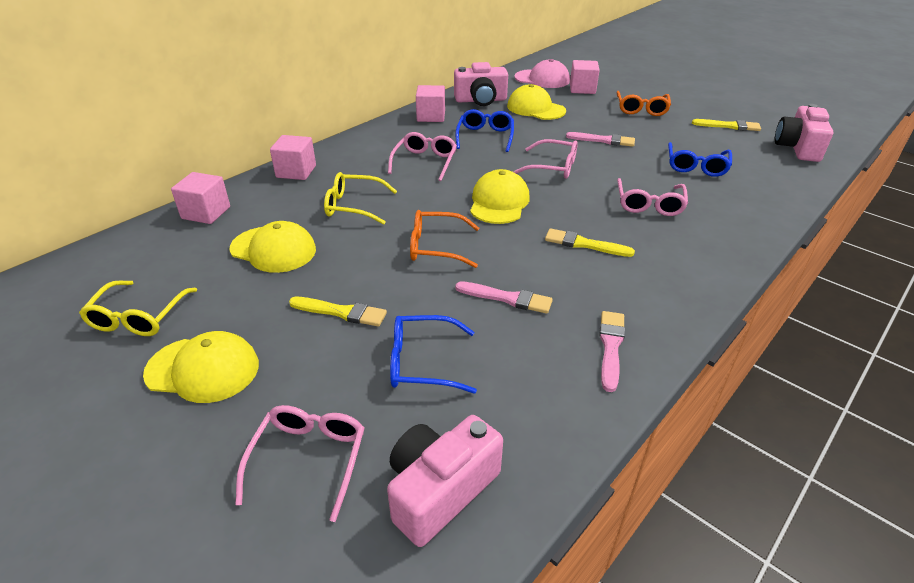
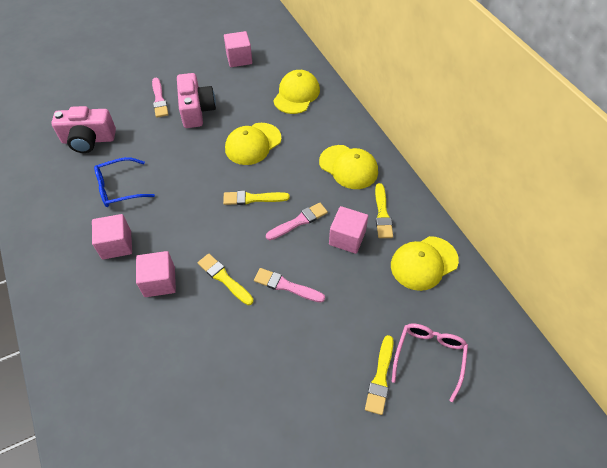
blue glasses: [390,315,477,394] [456,109,514,152] [668,142,732,177] = 3 -> [94,157,155,207] = 1
orange glasses: [410,210,479,268] [617,91,671,116] = 2 -> none = 0
pink camera: [387,415,503,547] [454,62,508,106] [775,104,834,162] = 3 -> [51,106,116,153] [177,73,216,128] = 2
pink cap: [514,59,570,88] = 1 -> none = 0
pink glasses: [235,405,364,522] [388,132,457,181] [513,139,578,179] [617,178,688,216] = 4 -> [391,323,468,402] = 1
yellow brush: [289,297,387,327] [545,228,635,257] [692,119,761,131] = 3 -> [198,254,254,305] [223,191,290,205] [365,335,394,415] [375,183,393,238] = 4
yellow glasses: [79,281,197,336] [324,172,397,225] = 2 -> none = 0

